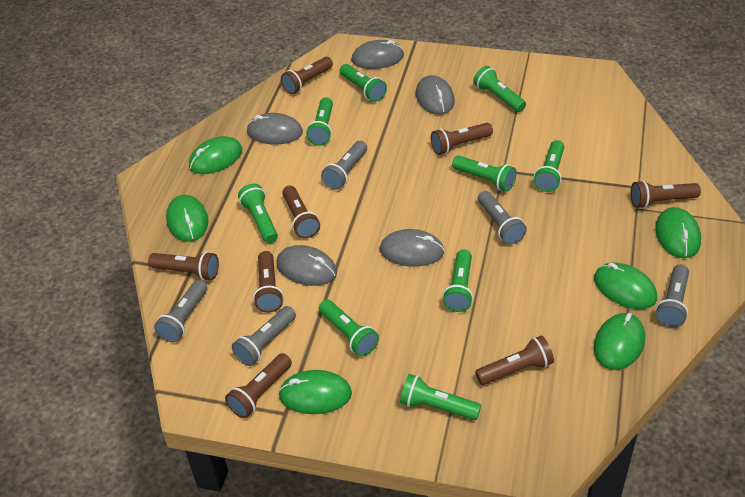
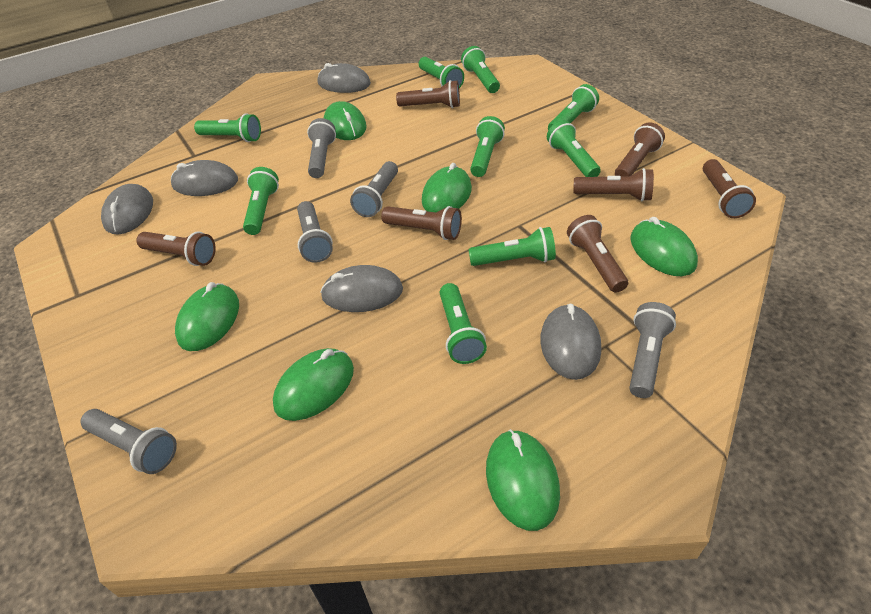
brown flashlight: [148,251,219,281] [225,353,292,418] [253,251,284,313] [281,57,333,94] [282,186,320,239] [431,123,493,155] [475,336,554,385] [630,180,701,208] = 8 -> [136,231,216,266] [381,206,462,240] [396,80,460,108] [567,215,628,293] [573,168,654,201] [615,123,665,177] [703,159,756,218] = 7

